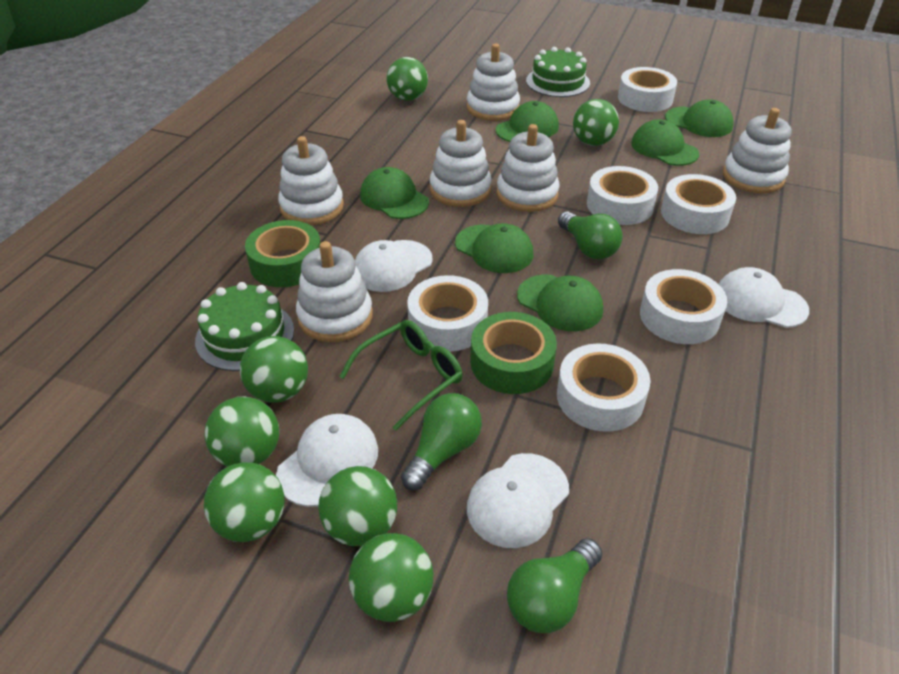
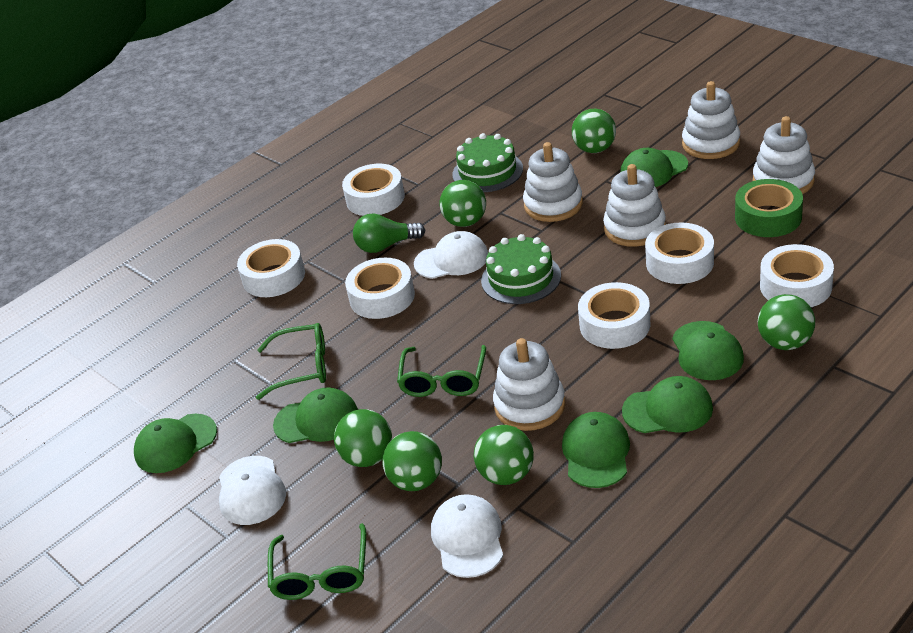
green ball: [204,396,279,467] [204,462,285,542] [240,336,308,403] [318,466,397,546] [349,533,433,622] [387,57,428,101] [573,99,619,146] = 7 -> [334,409,392,467] [382,431,442,491] [439,180,486,227] [474,425,534,485] [572,109,616,153] [758,294,815,350] = 6
green glasses: [339,320,463,431] = 1 -> [256,323,326,400] [268,523,366,600] [397,345,486,397] = 3
green light bulb: [401,393,482,490] [507,538,602,633] [558,212,623,259] = 3 -> [353,214,425,253] = 1
green tape: [245,220,321,287] [470,312,557,394] = 2 -> [735,179,803,237] = 1
white cap: [276,414,378,507] [355,240,433,292] [467,453,569,548] [719,267,809,328] = 4 -> [219,456,286,525] [414,231,488,279] [431,494,503,578] = 3
white stacking toy: [278,136,344,225] [296,241,373,342] [430,120,492,207] [467,44,520,121] [497,124,560,212] [723,108,792,193] = 6 -> [493,338,565,431] [523,142,583,222] [603,164,666,247] [682,81,740,159] [753,116,815,194] = 5

